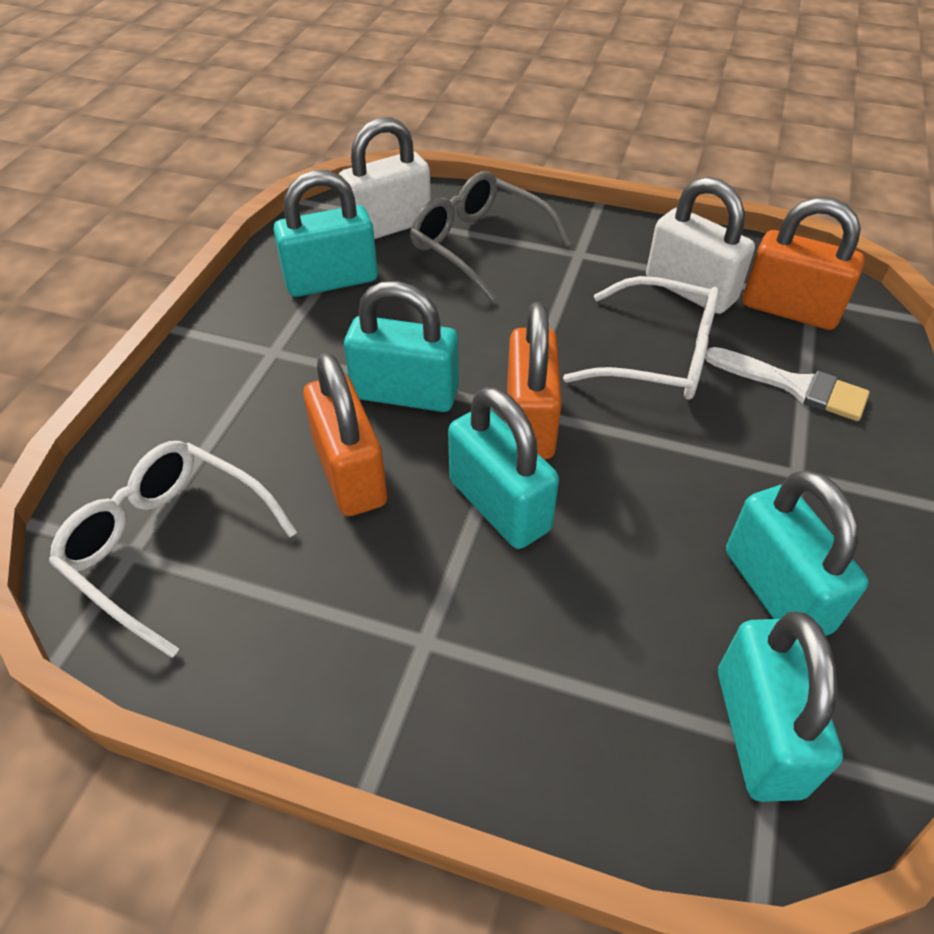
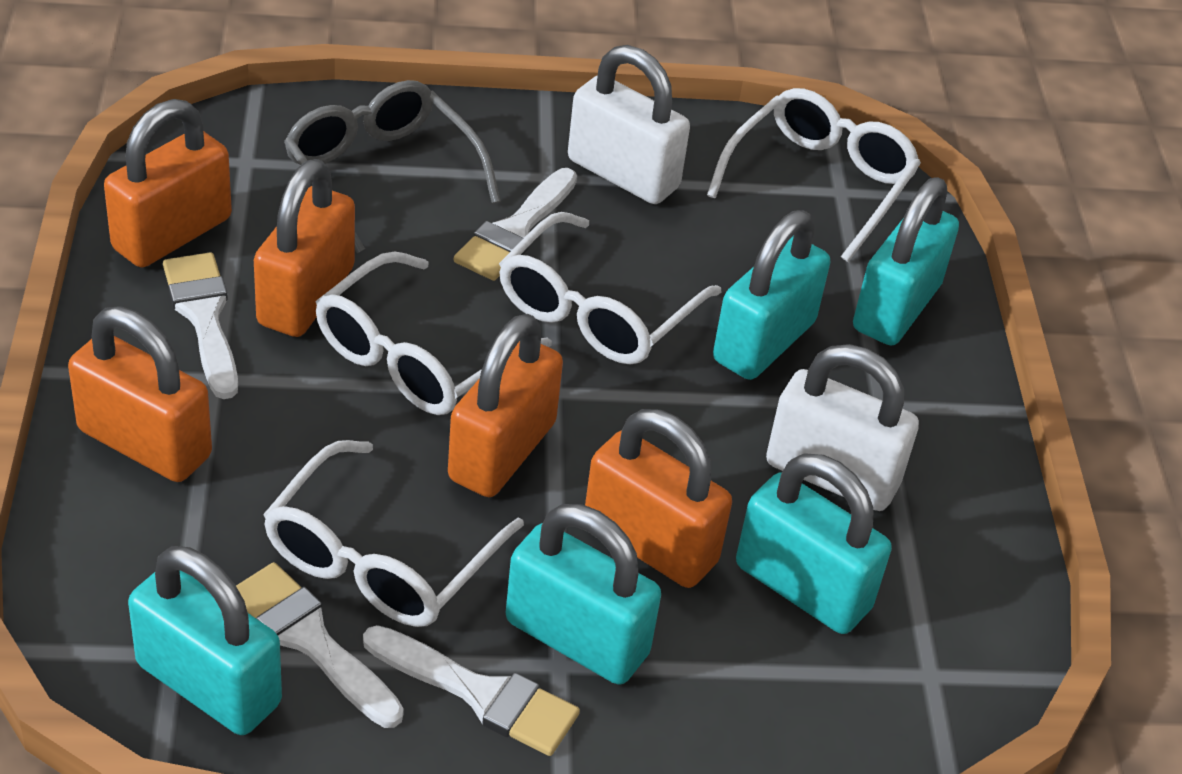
orange padlock: [303,353,387,516] [507,302,562,459] [743,197,865,330] = 3 -> [68,307,212,482] [104,99,232,267] [254,159,355,337] [448,314,563,497] [585,409,732,588] = 5
white brush: [705,347,870,421] = 1 -> [163,252,238,399] [236,562,404,728] [363,625,580,756] [454,168,577,281] = 4
white glasses: [49,441,297,658] [563,276,719,400] = 2 -> [263,440,524,627] [316,252,552,415] [499,212,722,365] [707,88,921,262] = 4

